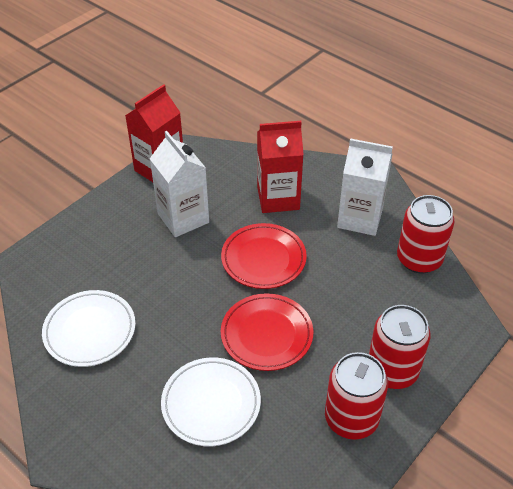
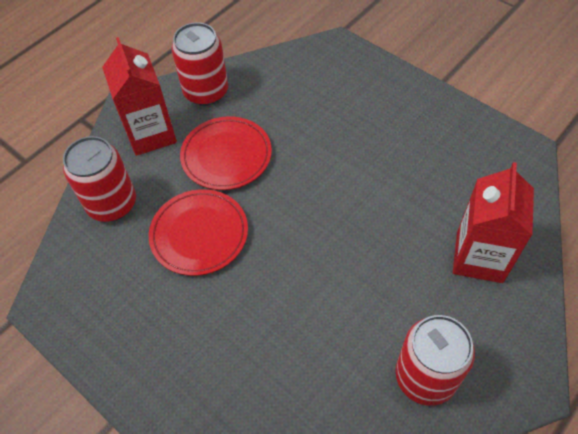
white carton: [150,131,209,237] [337,138,393,236] = 2 -> none = 0
white plate: [42,290,136,367] [161,357,261,446] = 2 -> none = 0

